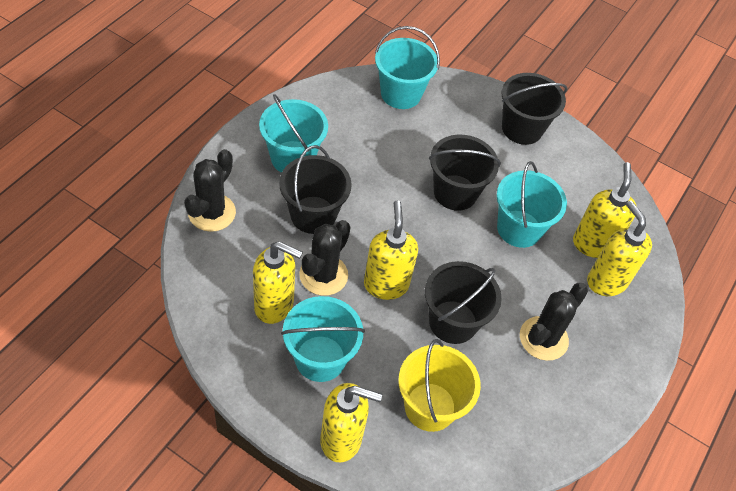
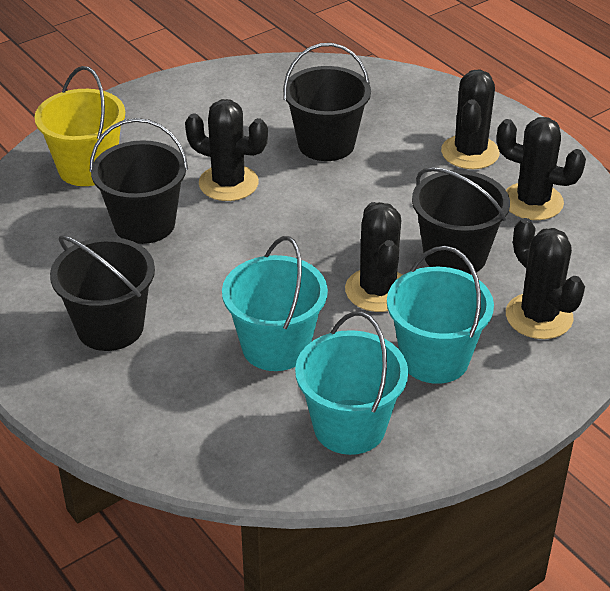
black cactus: [184,149,236,232] [299,220,351,296] [520,283,588,361] = 3 -> [185,99,268,201] [345,202,402,312] [441,69,500,169] [497,117,586,220] [506,218,585,339] = 5
turquoise bucket: [259,94,328,173] [281,296,365,382] [375,26,440,109] [497,161,567,248] = 4 -> [222,236,328,371] [295,311,408,455] [387,246,494,384] = 3
yellow soap dispenser: [253,241,303,324] [320,383,382,462] [364,200,418,300] [573,162,636,258] [587,201,652,296] = 5 -> none = 0

